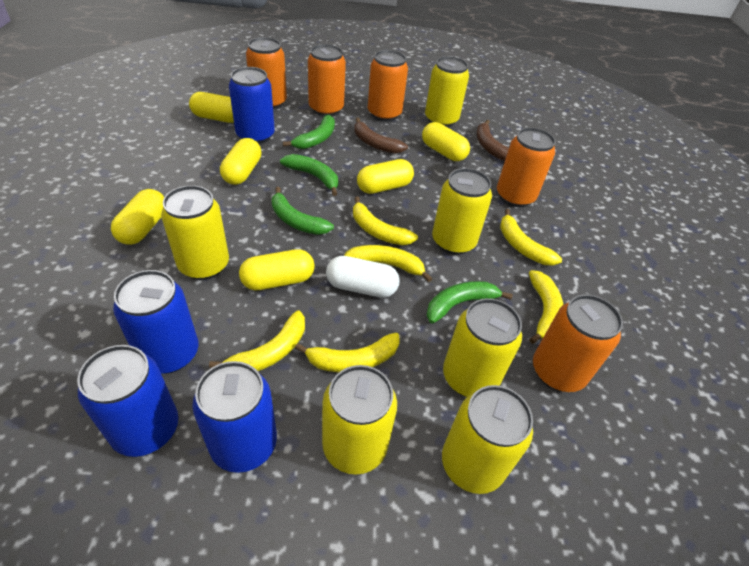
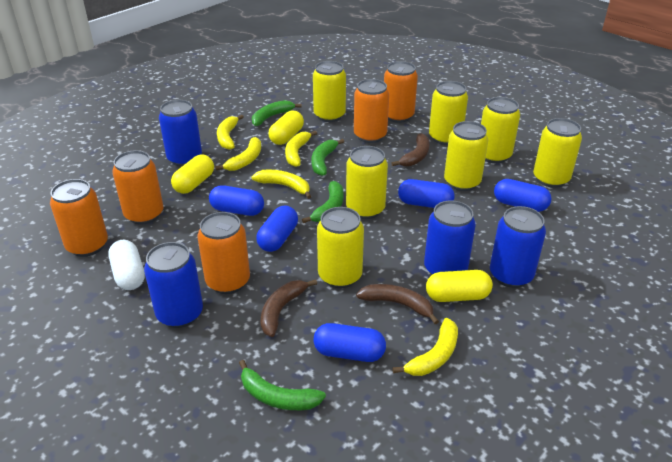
blue capsule: none = 0 -> [209,185,264,216] [256,205,298,252] [313,323,386,362] [398,179,455,208] [494,179,552,212] = 5
brown banana: [354,117,408,154] [476,120,509,161] = 2 -> [261,279,317,337] [356,284,439,324] [391,133,430,167] = 3
yellow banana: [209,310,305,371] [295,333,400,372] [344,245,432,282] [353,196,418,245] [500,209,562,266] [529,270,563,344] = 6 -> [215,137,261,171] [217,115,244,150] [252,170,312,199] [285,131,317,167] [392,318,458,376] = 5
yellow can: [161,185,229,280] [322,365,397,475] [425,56,469,127] [432,168,492,255] [442,385,533,494] [443,298,522,397] = 6 -> [313,61,346,122] [317,207,364,288] [346,146,388,219] [429,81,468,145] [444,121,488,191] [481,97,520,163] [533,118,582,188] = 7
yellow capsule: [111,189,164,245] [189,92,234,123] [220,138,261,185] [239,249,315,290] [357,159,414,194] [422,122,470,161] = 6 -> [171,155,214,194] [268,111,304,145] [426,270,493,302] = 3

